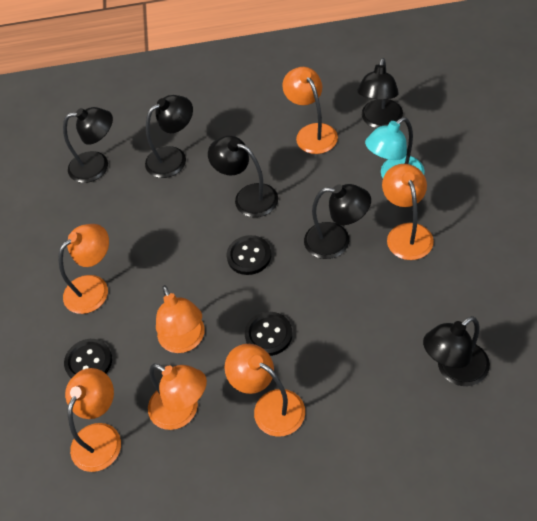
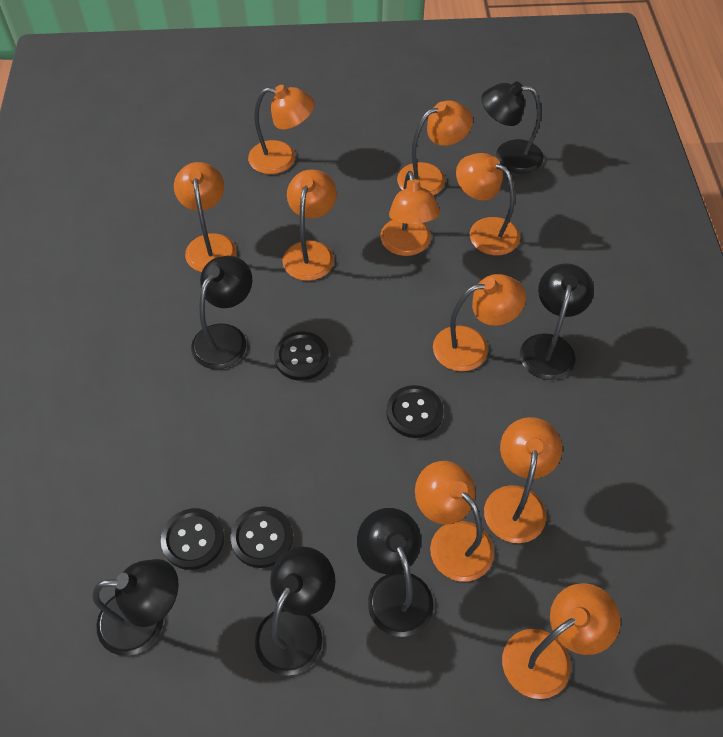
black button: [64,339,112,378] [227,235,271,275] [245,312,293,356] = 3 -> [161,508,224,570] [231,506,293,568] [274,332,329,381] [387,385,444,438] = 4
orange lamp: [59,224,109,314] [65,368,121,472] [148,363,207,430] [156,285,205,353] [224,344,305,437] [282,67,338,154] [382,164,434,260] = 7 -> [174,162,236,272] [248,85,315,174] [282,170,337,281] [380,171,440,256] [397,100,473,195] [415,461,494,582] [433,274,526,371] [456,153,520,255] [484,417,562,543] [502,583,621,699] = 10
turquoise lamp: [365,117,425,178] = 1 -> none = 0

